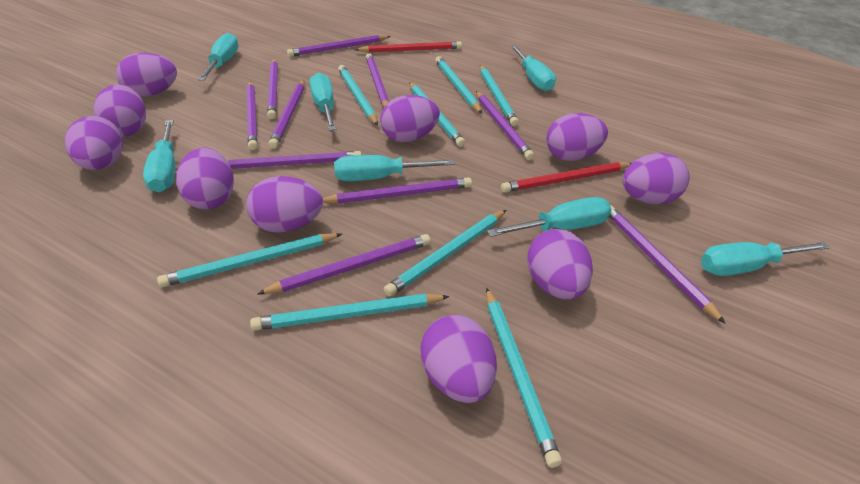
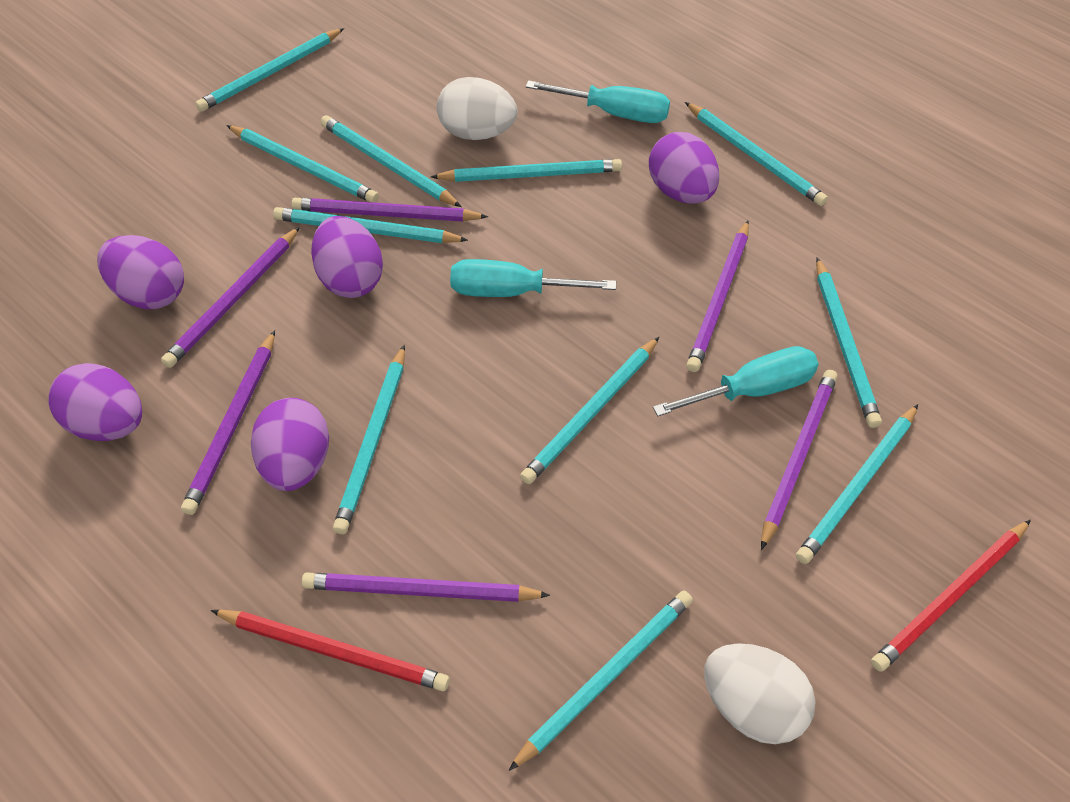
purple egg: [65,116,123,170] [94,84,146,137] [116,53,177,97] [176,148,234,209] [246,176,323,233] [380,95,440,142] [420,315,497,403] [527,229,593,299] [546,113,608,161] [622,153,690,204] = 10 -> [48,363,142,441] [97,235,184,309] [251,398,329,491] [311,216,383,298] [649,132,719,204] = 5
purple pencil: [227,151,362,169] [247,81,258,150] [257,234,431,294] [267,58,278,119] [269,80,304,149] [287,35,391,57] [323,177,472,204] [366,53,389,107] [476,91,534,160] [609,205,726,324] = 10 -> [161,227,300,368] [181,330,275,515] [291,198,488,222] [302,572,550,602] [686,220,749,372] [761,370,838,550] = 6
turquoise pencil: [157,233,342,287] [250,294,449,331] [338,65,378,125] [384,210,506,296] [409,82,465,147] [435,56,482,114] [480,65,519,126] [486,288,562,468] = 8 -> [195,28,344,112] [226,125,379,203] [273,207,468,243] [320,115,462,207] [333,345,405,534] [431,159,622,182] [508,590,693,771] [520,337,659,484] [685,102,828,206] [796,404,918,564] [816,257,882,428] = 11
turquoise screwdriver: [143,120,175,192] [198,33,238,81] [310,73,336,131] [334,155,455,181] [487,197,611,237] [510,45,556,91] [701,242,830,276] = 7 -> [450,259,616,297] [526,80,670,123] [653,346,819,416] = 3
white egg: none = 0 -> [437,77,517,140] [704,643,816,744] = 2

